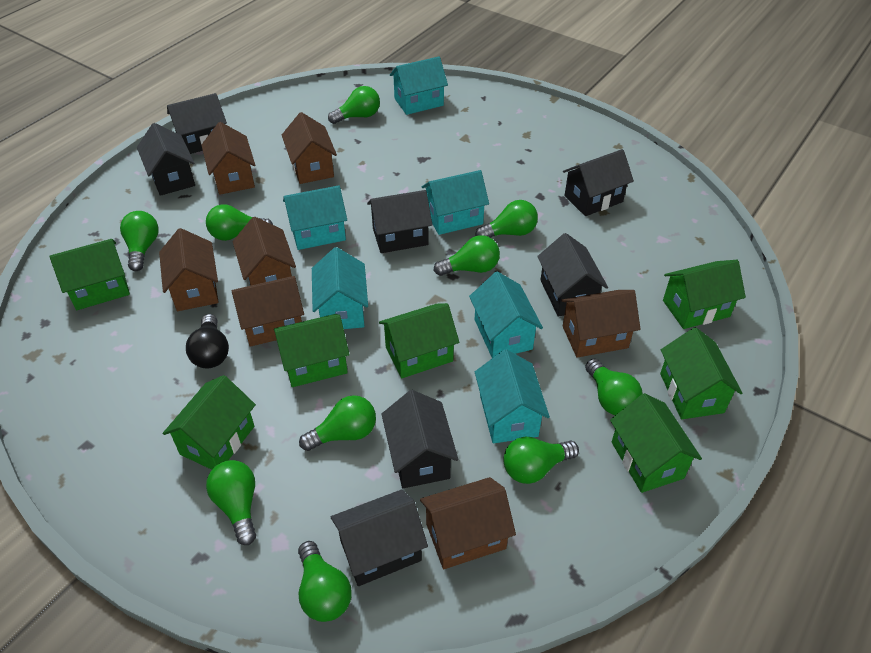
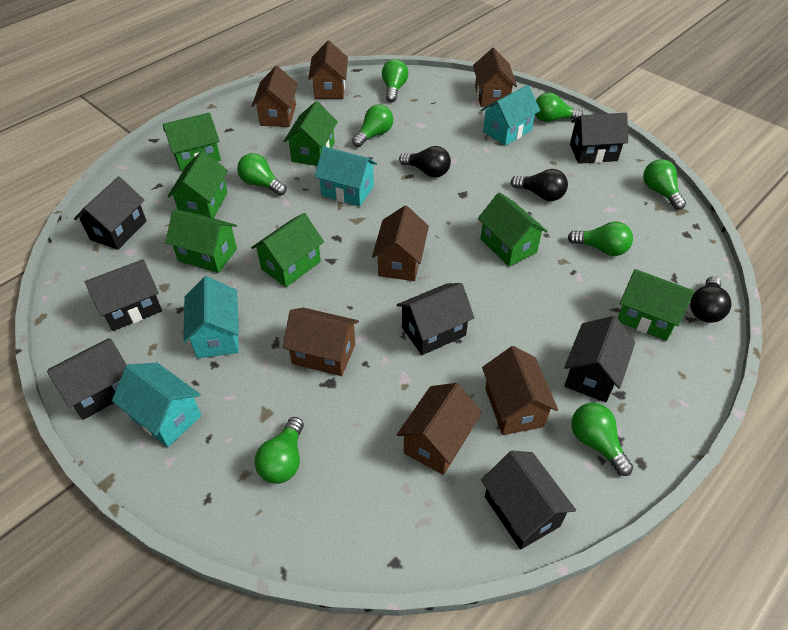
black light bulb: [186,314,229,369] = 1 -> [399,146,451,177] [511,169,568,201] [690,276,732,323] = 3
green light bulb: [120,211,159,271] [206,204,273,241] [206,460,256,545] [298,541,352,622] [299,395,376,451] [328,86,380,124] [434,235,500,276] [476,200,538,238] [503,437,579,484] [585,359,642,415] = 10 -> [237,153,286,196] [254,417,304,484] [352,104,393,147] [382,59,408,102] [535,93,583,122] [568,221,633,256] [571,403,633,476] [643,159,686,210] = 8
turquoise house: [283,185,347,250] [312,247,368,329] [390,56,448,115] [422,170,489,235] [469,272,543,358] [475,349,550,443] = 6 -> [112,363,201,447] [183,276,239,358] [315,146,377,206] [481,85,540,146] = 4

